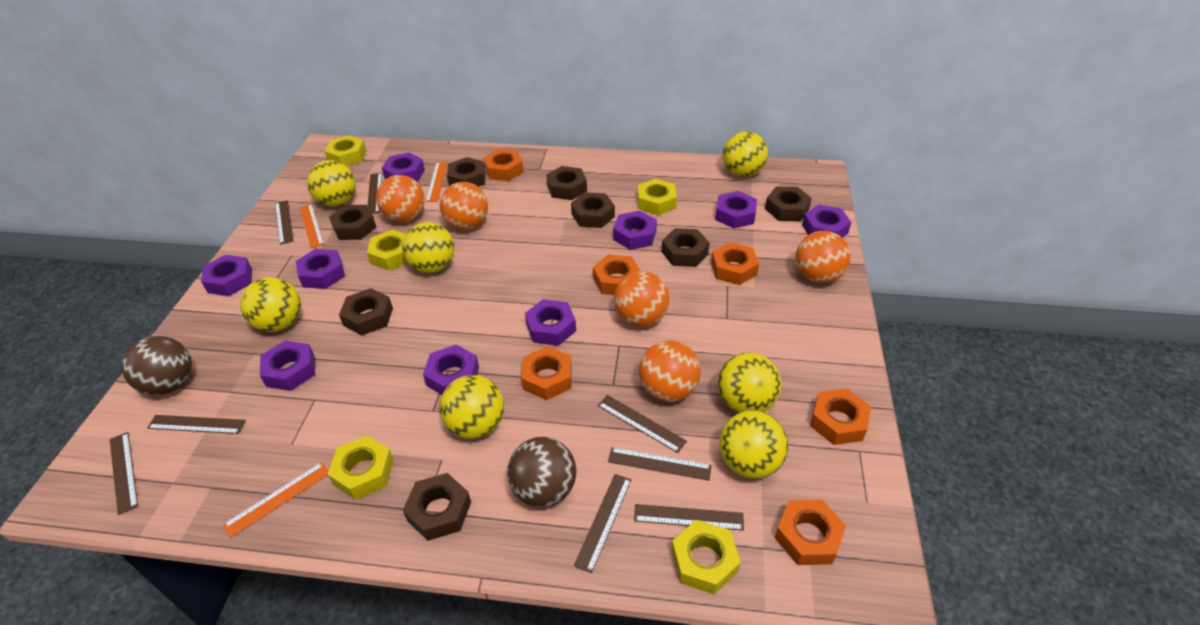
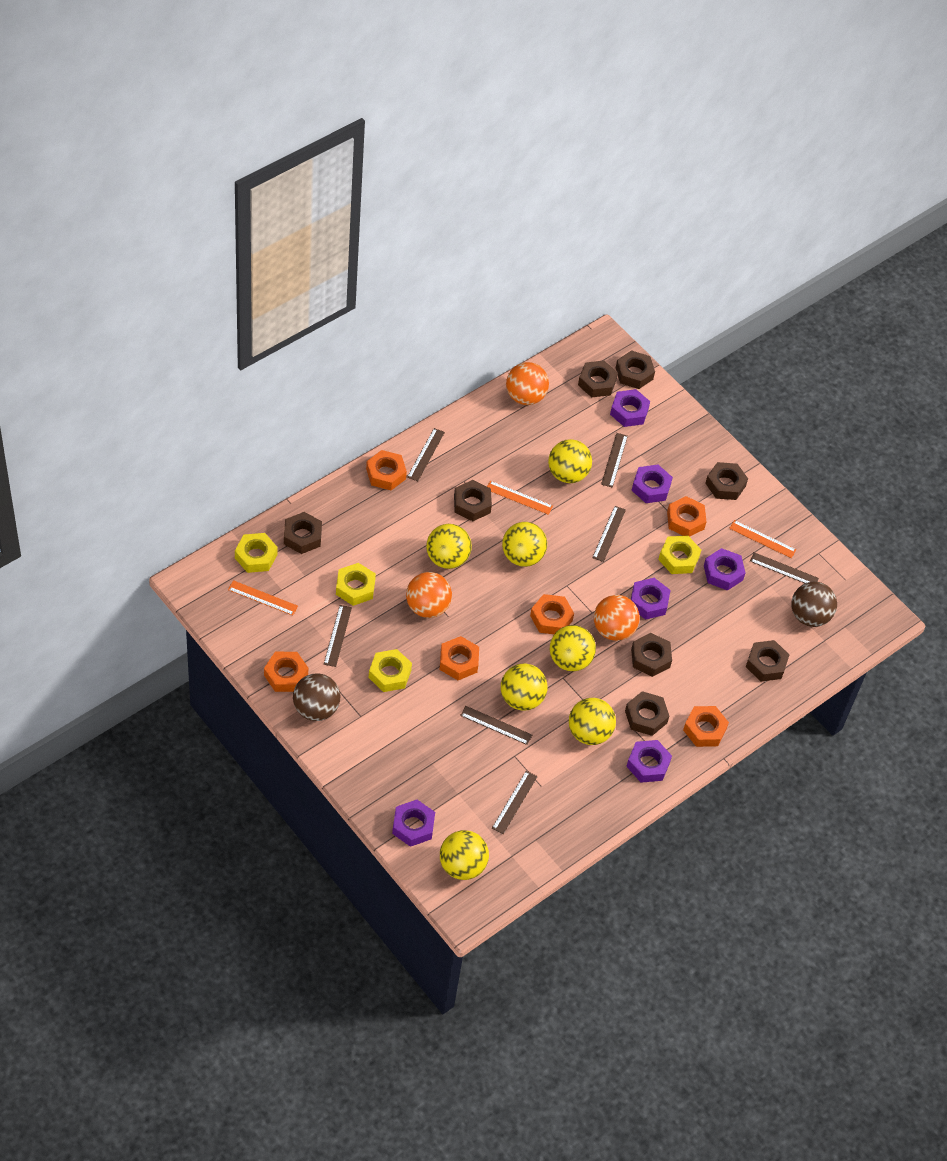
brown ruler: [110,432,138,515] [147,415,246,434] [275,200,293,245] [368,173,382,214] [574,474,632,573] [598,395,687,453] [608,447,712,481] [634,504,744,531] = 8 -> [324,605,352,667] [407,428,445,481] [460,706,532,745] [492,771,538,834] [592,506,626,562] [601,433,628,488] [750,552,819,583] = 7
orange ball: [376,175,425,222] [440,182,488,230] [614,271,670,327] [639,340,701,402] [795,231,851,283] = 5 -> [406,572,452,618] [506,362,549,405] [594,595,640,641] = 3
purple nut: [201,255,252,296] [260,340,315,391] [296,249,345,289] [382,152,425,182] [423,344,479,395] [525,299,576,346] [613,211,657,250] [715,191,757,229] [802,204,851,238] = 9 -> [392,800,435,847] [610,389,650,427] [626,740,672,783] [631,464,673,503] [631,578,671,620] [704,548,745,591] = 6
yellow nut: [325,135,366,166] [327,436,394,500] [367,229,408,270] [638,179,677,215] [671,520,741,594] = 5 -> [235,533,278,573] [336,563,376,606] [369,649,412,692] [658,536,701,574] = 4

